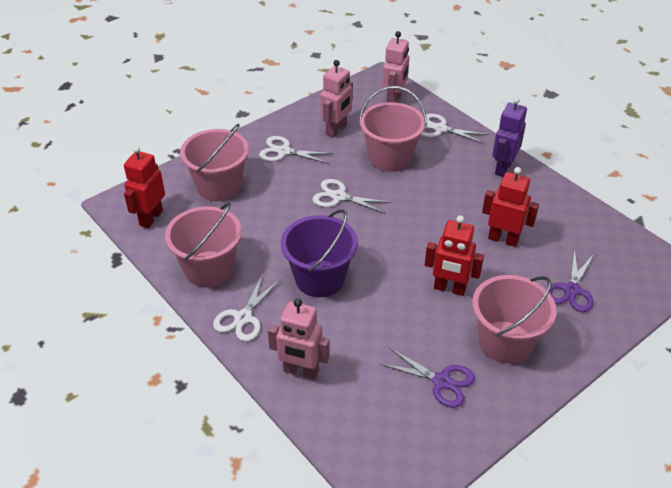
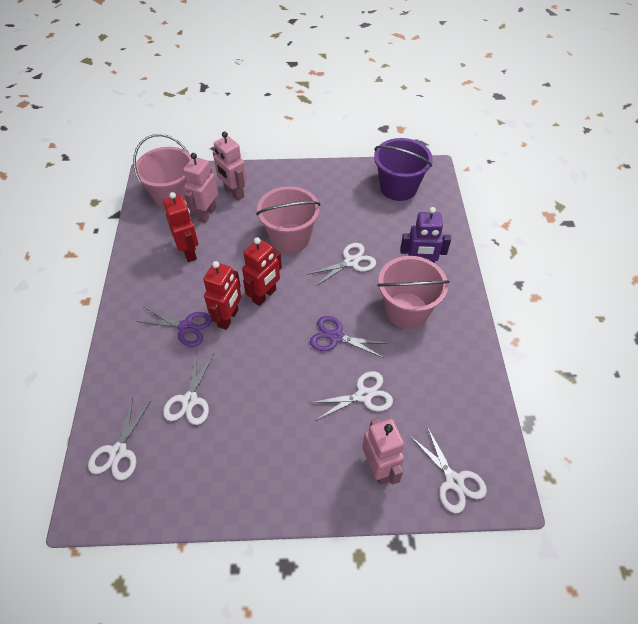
pink bucket: [165,203,242,288] [180,124,249,201] [359,86,427,172] [472,275,557,364] = 4 -> [133,134,192,210] [256,186,320,254] [377,256,450,329] = 3
white scissors: [213,274,280,341] [259,136,333,164] [312,179,391,213] [421,114,489,143] = 4 -> [88,398,151,480] [163,354,214,425] [306,243,376,287] [309,371,393,421] [410,426,487,513] = 5

